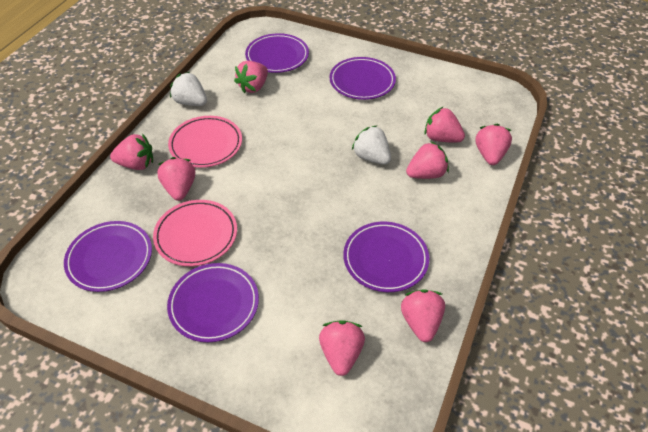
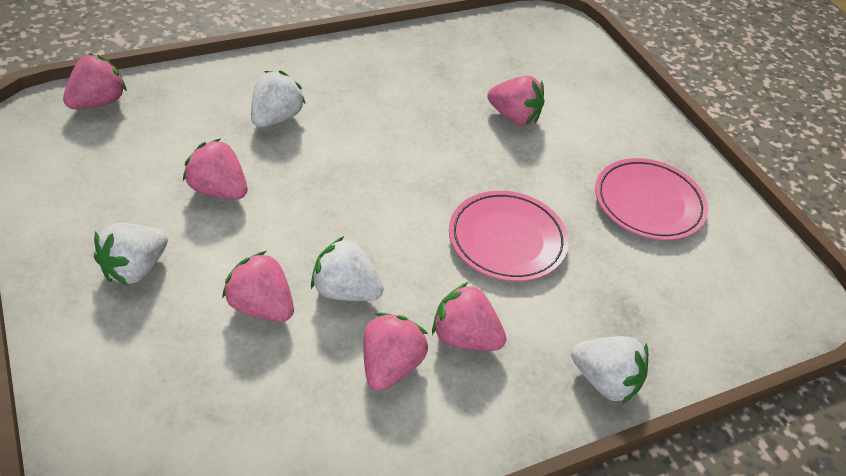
pink strawberry: [110,134,153,170] [157,157,195,201] [234,61,268,93] [319,320,365,376] [401,289,445,342] [406,142,449,179] [424,107,465,143] [475,124,512,165] = 8 -> [63,54,127,109] [183,139,247,199] [222,251,294,322] [363,313,428,391] [432,282,507,351] [487,75,544,126] = 6
purple plate: [64,221,152,292] [167,263,259,342] [245,33,309,73] [330,57,396,100] [343,222,429,292] = 5 -> none = 0
white strawberry: [170,72,207,106] [352,125,391,165] = 2 -> [94,223,168,286] [251,71,306,127] [311,236,384,301] [571,336,648,404] = 4

